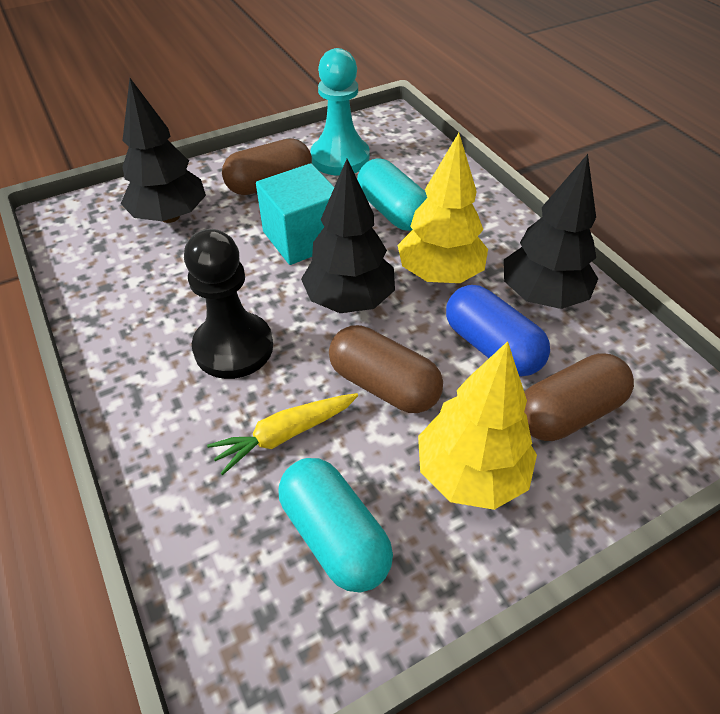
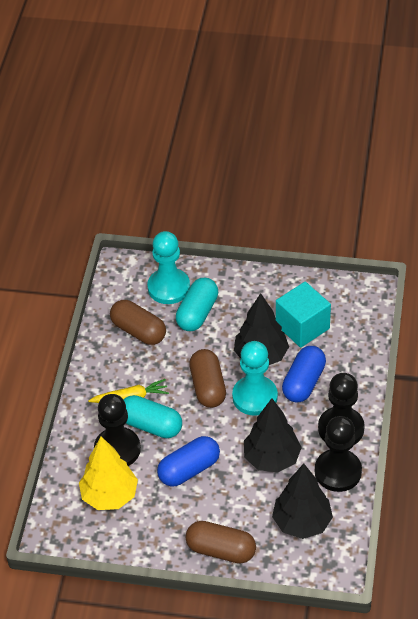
black pawn: [184,229,273,379] = 1 -> [94,394,141,466] [315,416,362,492] [318,373,365,445] = 3
blue capsule: [446,285,550,376] = 1 -> [157,436,220,487] [282,346,326,402] = 2
turquoise pawn: [310,48,369,176] = 1 -> [147,231,190,304] [232,341,278,416] = 2
yellow tree: [398,133,488,283] [418,341,537,510] = 2 -> [79,437,138,510] = 1

